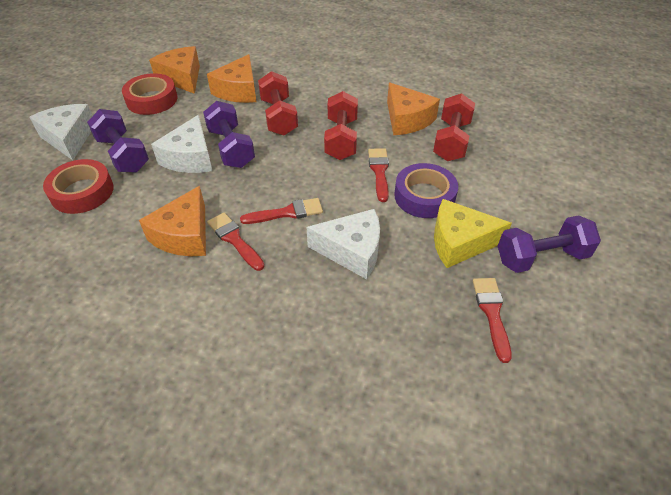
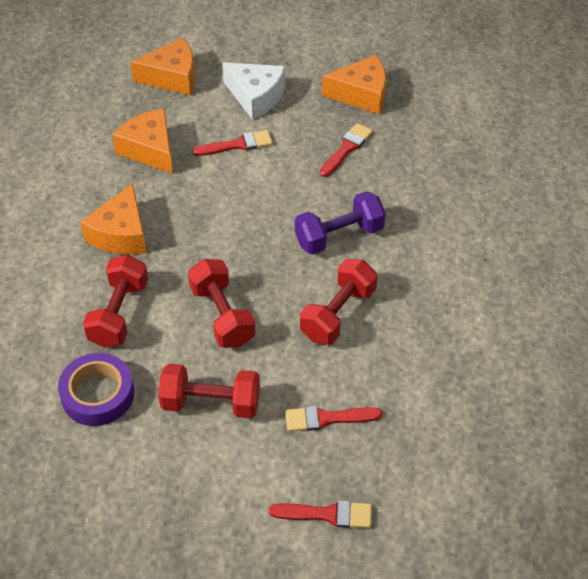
purple dumbbell: [87,109,149,173] [203,101,255,168] [498,215,601,273] = 3 -> [295,191,386,255] = 1
red dumbbell: [258,71,298,136] [324,91,358,160] [433,93,475,161] = 3 -> [83,255,148,348] [158,363,260,418] [188,259,256,348] [300,259,377,345] = 4
red tape: [43,159,114,214] [122,73,177,115] = 2 -> none = 0
white cheese: [30,104,92,160] [151,115,212,173] [307,209,380,279] = 3 -> [222,63,285,120] = 1
yellow cheese: [434,199,512,268] = 1 -> none = 0

